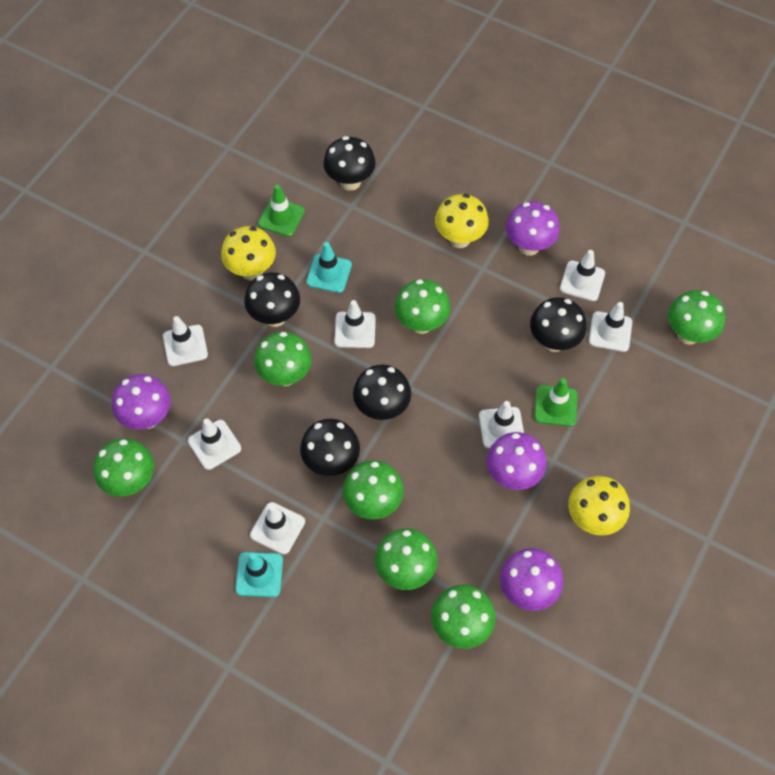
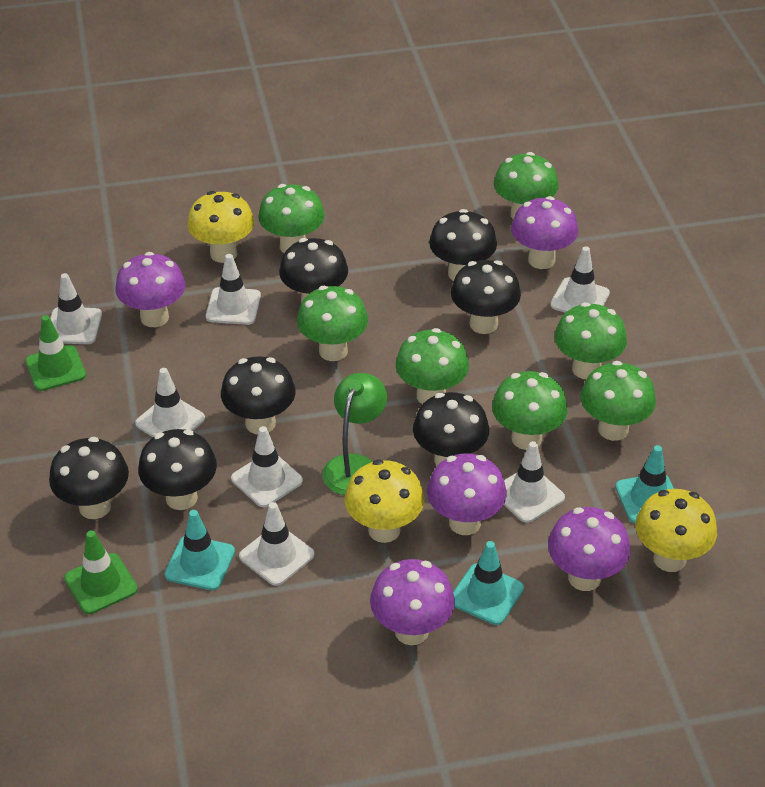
black mushroom: [244,272,300,327] [300,419,360,476] [323,136,376,191] [353,364,411,420] [530,297,587,352] = 5 -> [49,437,129,519] [138,429,217,510] [221,356,296,434] [279,238,348,303] [413,392,489,466] [429,209,497,281] [451,260,521,334] = 7
green lamp: none = 0 -> [322,373,387,495] = 1
purple mushroom: [112,374,171,430] [486,432,547,490] [500,548,563,611] [506,201,560,256] = 4 -> [115,252,185,327] [370,559,455,645] [427,453,507,535] [511,196,578,269] [548,507,630,591] = 5
turquoise traffic cone: [235,552,283,597] [306,242,352,293] = 2 -> [164,510,235,590] [453,541,524,625] [615,445,674,523] = 3

